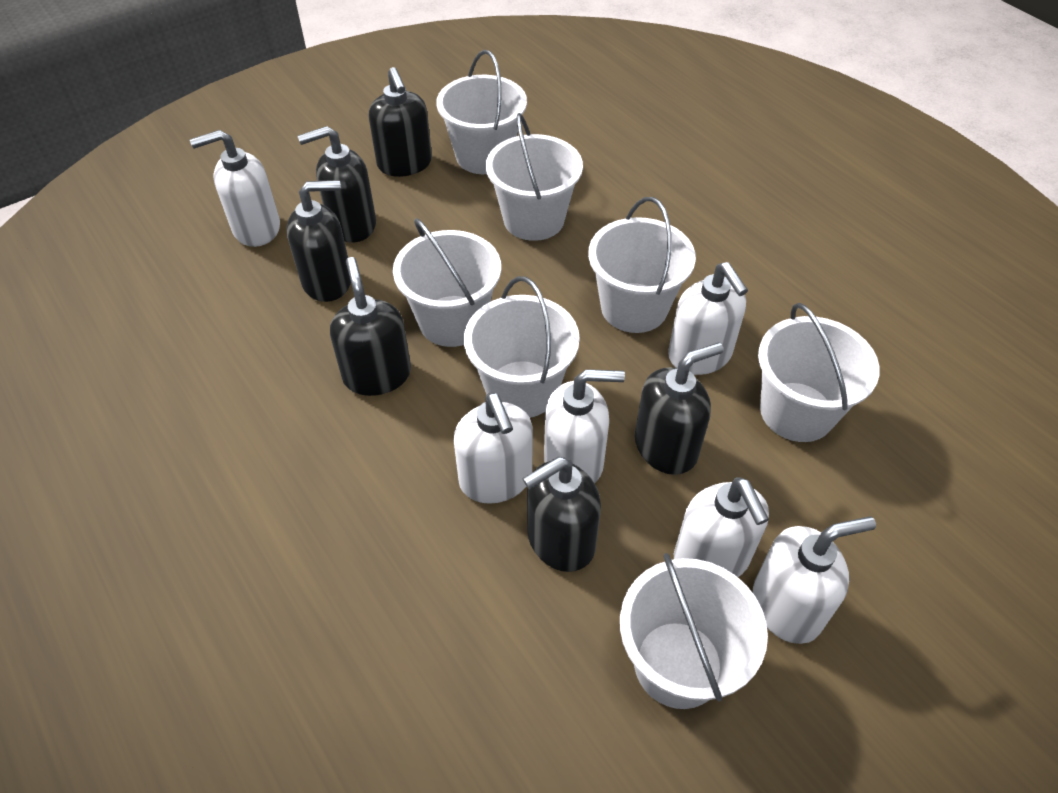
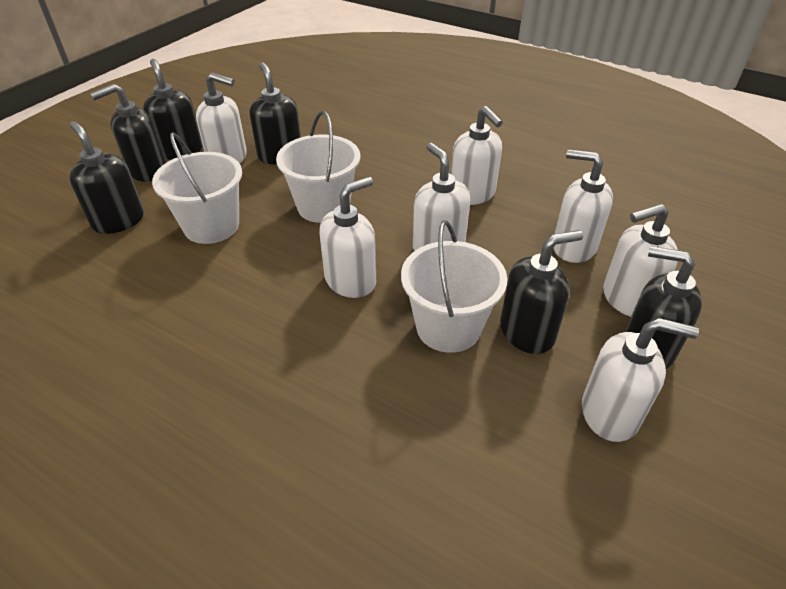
white bucket: [393,218,501,347] [436,50,527,174] [464,276,580,418] [486,113,583,241] [588,197,696,333] [620,553,768,709] [758,303,880,442] = 7 -> [152,132,242,244] [276,111,360,223] [401,220,507,353] = 3
white soap dispenser: [190,130,280,247] [454,393,533,504] [544,369,625,483] [668,262,748,375] [674,477,769,577] [753,516,876,644] = 6 -> [196,72,247,163] [319,177,376,298] [413,143,470,251] [451,106,503,205] [553,149,613,263] [582,318,699,442] [603,204,678,317] = 7

